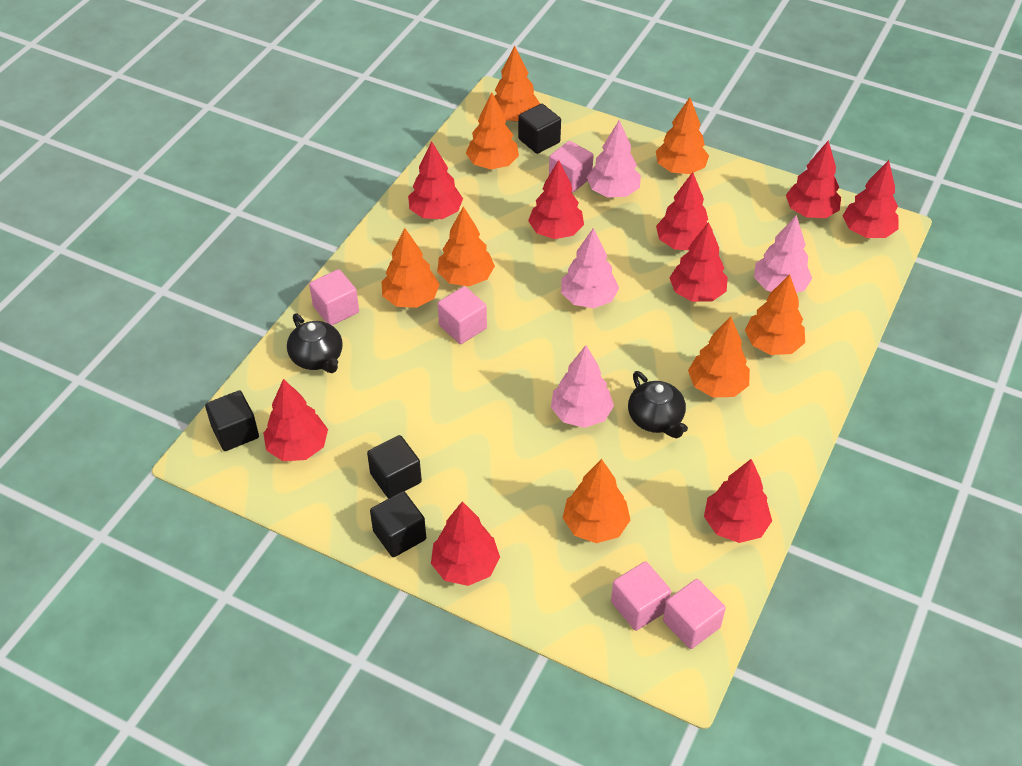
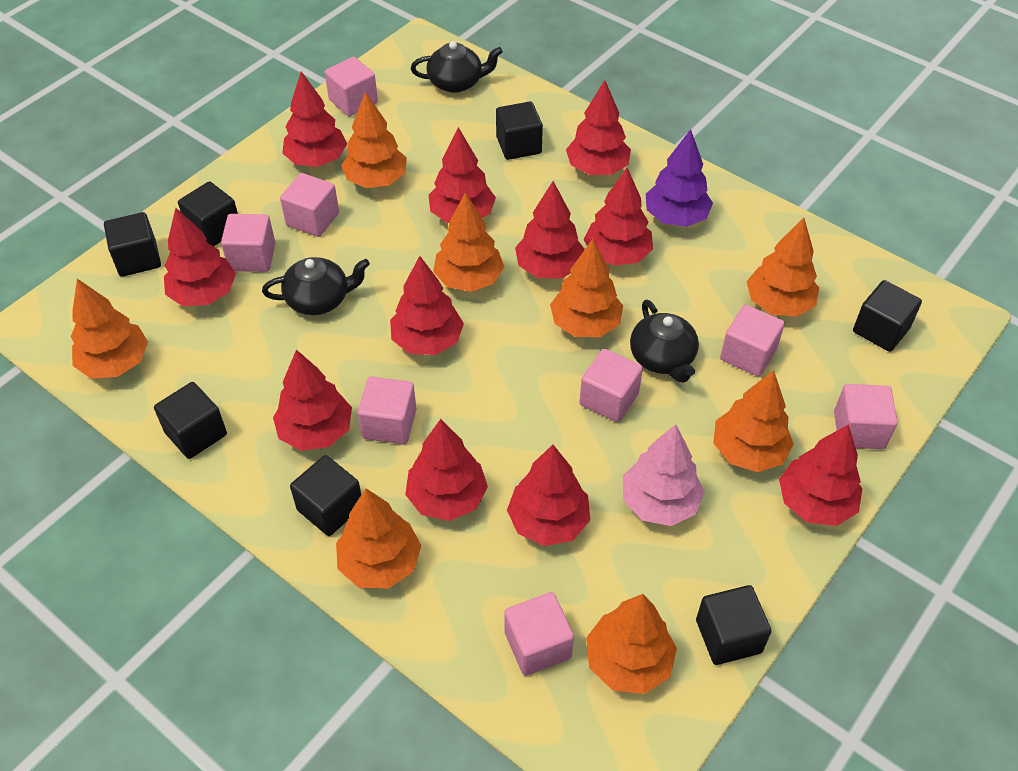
black cube: [205,390,259,451] [367,435,422,499] [370,491,426,557] [518,104,561,154] = 4 -> [104,212,161,277] [154,382,227,459] [178,181,238,246] [290,455,361,536] [496,102,543,160] [696,585,772,665] [853,280,922,352] = 7
black teapot: [287,313,343,373] [628,371,688,438] = 2 -> [262,257,370,315] [411,41,503,93] [630,300,699,383] = 3
pink cube: [309,269,359,325] [438,286,487,344] [549,141,594,193] [611,562,671,631] [663,579,726,649] = 5 -> [221,214,275,272] [280,173,339,237] [325,57,378,117] [358,376,416,445] [504,592,574,676] [579,349,643,423] [720,305,785,377] [834,384,898,449] = 8
pink tree: [551,345,614,428] [561,228,619,308] [587,120,641,197] [754,215,812,293] = 4 -> [623,424,705,526] = 1
purple tree: none = 0 -> [646,129,713,227] = 1
red tree: [263,379,328,461] [408,141,463,219] [431,501,500,586] [528,160,584,239] [656,172,713,250] [670,222,728,302] [704,459,772,543] [786,140,841,218] [843,160,899,238] = 9 -> [164,208,236,306] [273,350,352,451] [282,72,347,167] [390,256,464,355] [405,419,488,521] [429,127,496,223] [507,444,590,546] [515,181,585,279] [566,80,631,175] [584,168,653,266] [779,424,862,526] = 11

